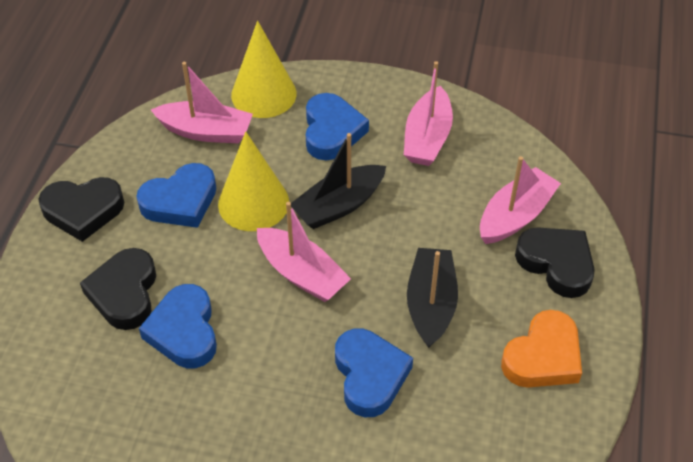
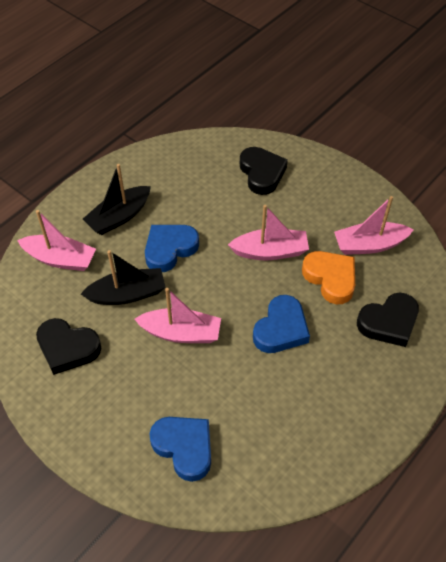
blue heart: [136,163,216,228] [139,284,217,368] [306,93,369,160] [335,328,413,417] = 4 -> [145,225,199,272] [149,417,211,482] [253,295,310,353] = 3
yellow cone: [218,132,289,231] [231,21,297,118] = 2 -> none = 0

